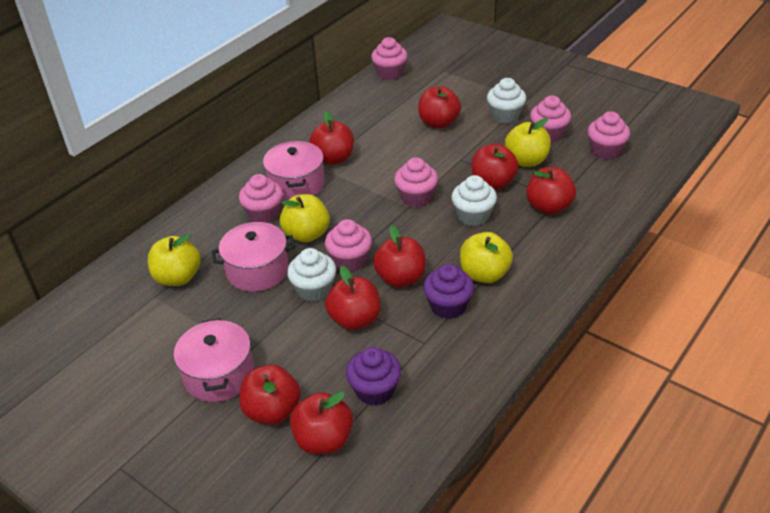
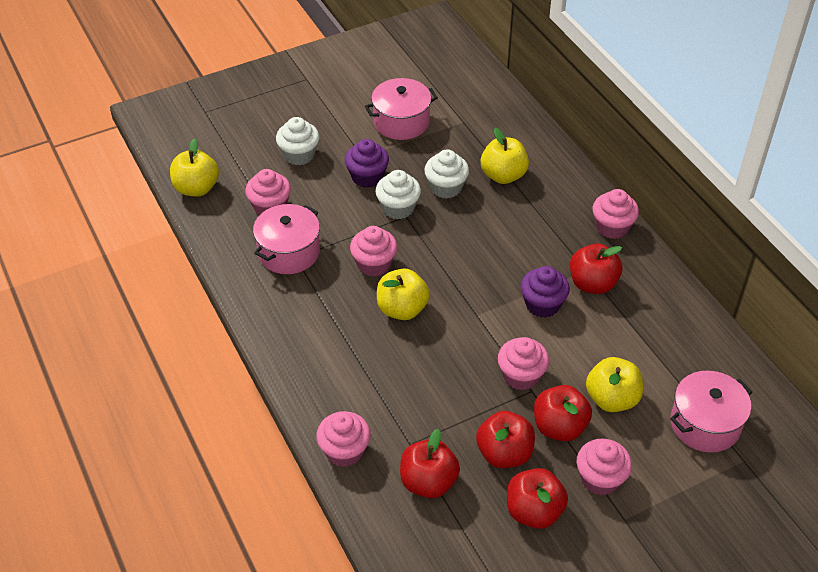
red apple: [239,365,301,425] [290,391,353,454] [309,111,354,165] [325,266,381,330] [373,225,426,287] [418,86,461,129] [472,144,519,190] [526,167,576,215] = 8 -> [400,429,460,498] [476,411,535,468] [507,468,568,529] [534,385,592,441] [570,243,622,294] = 5

